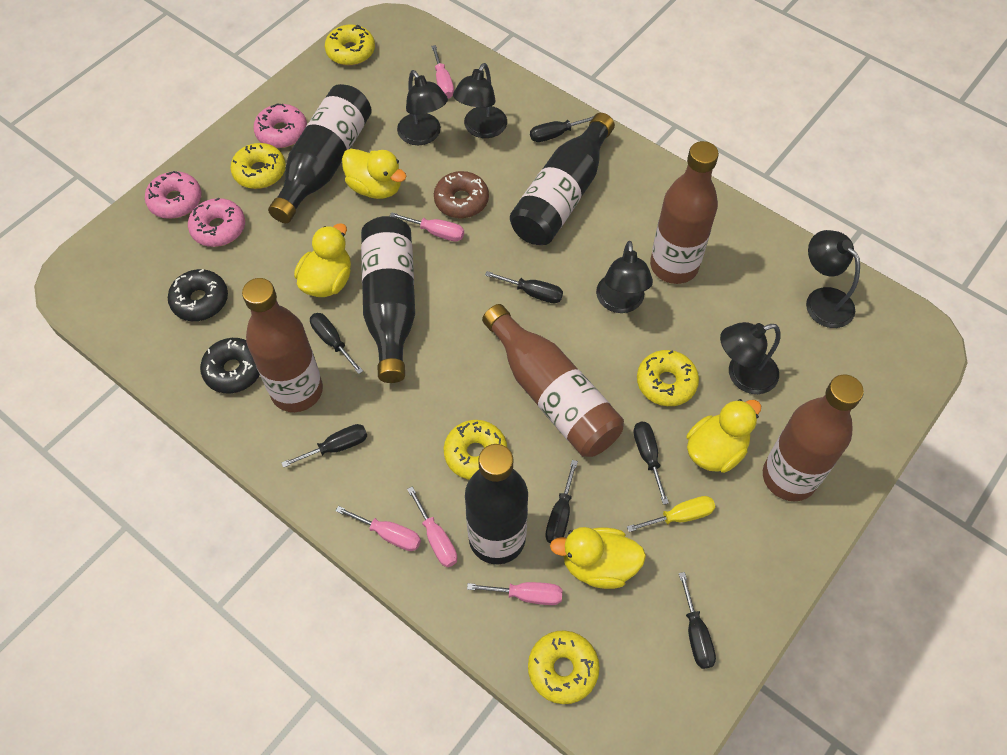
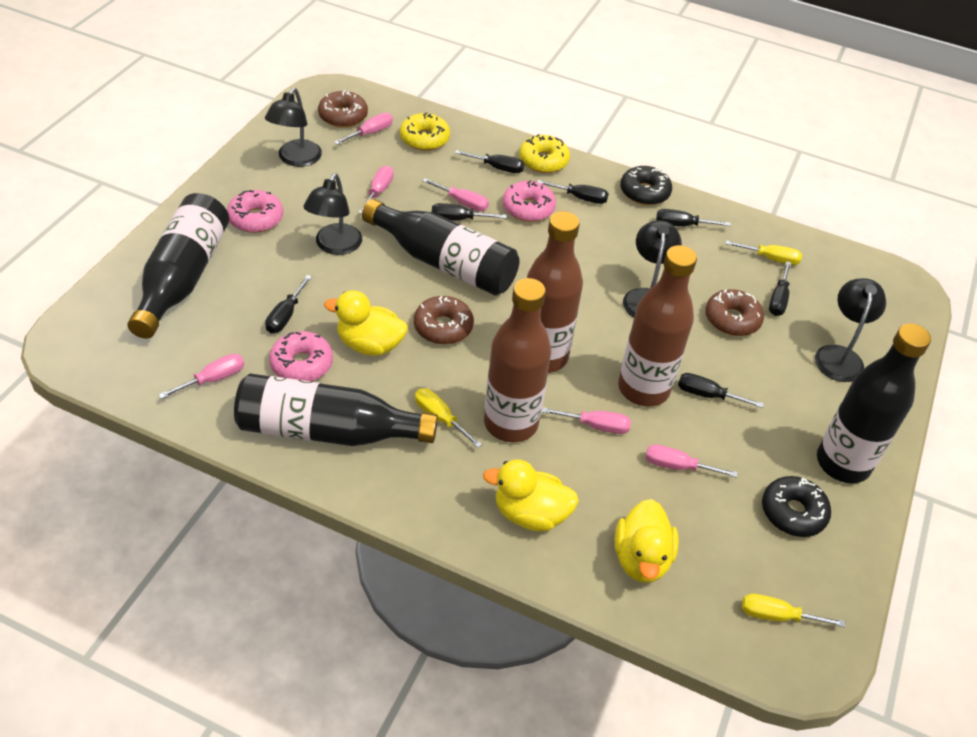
black lamp: [397,70,448,145] [453,63,507,138] [596,241,653,313] [720,322,780,394] [806,230,860,328] = 5 -> [265,88,322,167] [303,173,362,255] [623,220,682,318] [815,278,886,382] = 4
brown bottle: [242,278,323,412] [482,304,624,457] [650,141,719,284] [763,375,864,501] = 4 -> [484,278,551,442] [527,211,583,373] [618,245,697,407] = 3
brown donut: [434,171,489,218] = 1 -> [318,91,368,128] [414,296,474,344] [705,289,764,336] = 3
pink screwdriver: [336,506,421,551] [390,212,464,241] [407,486,457,567] [431,45,454,99] [467,582,563,605] = 5 -> [159,354,244,399] [334,113,393,145] [358,166,394,214] [422,178,489,211] [542,407,631,434] [646,444,738,478] = 6
yellow donut: [230,143,286,189] [325,24,375,66] [444,420,507,480] [528,630,600,704] [637,350,699,406] = 5 -> [400,113,450,151] [519,134,570,173] = 2
yellow duck: [294,223,351,297] [342,149,407,199] [550,527,646,589] [686,399,761,473] = 4 -> [324,290,408,356] [483,459,579,531] [615,499,679,583] = 3
yellow screwdriver: [627,496,715,532] = 1 -> [415,389,482,448] [725,240,802,265] [742,594,845,627] = 3

